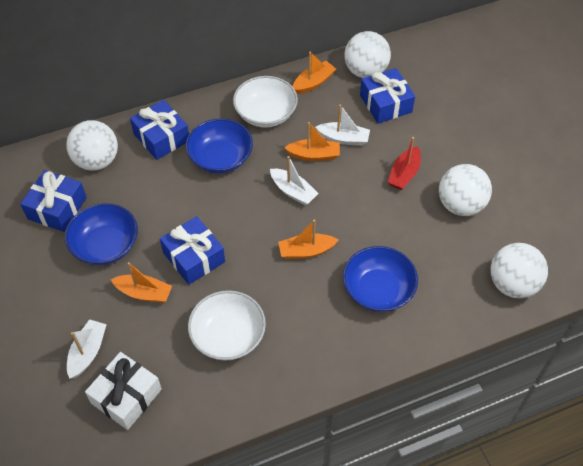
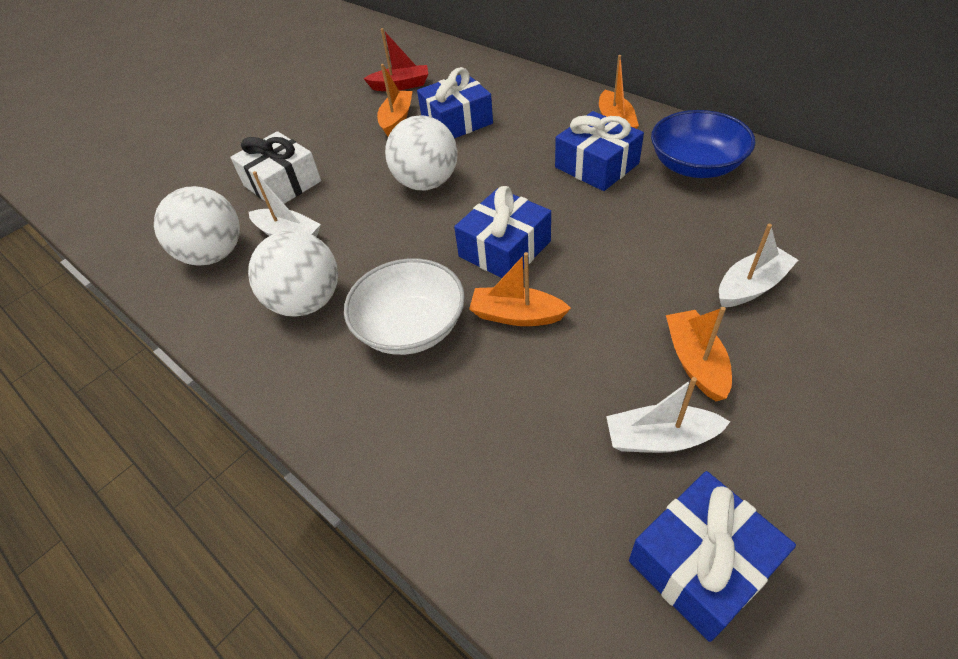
blue bowl: [65,203,138,265] [186,119,253,174] [343,246,418,312] = 3 -> [651,110,756,178] = 1
white ball: [66,120,118,171] [344,31,391,78] [439,164,492,216] [491,243,548,298] = 4 -> [154,186,240,266] [248,230,338,317] [385,115,458,190] = 3
white bowl: [188,290,266,361] [233,76,298,128] = 2 -> [344,258,465,355] = 1

